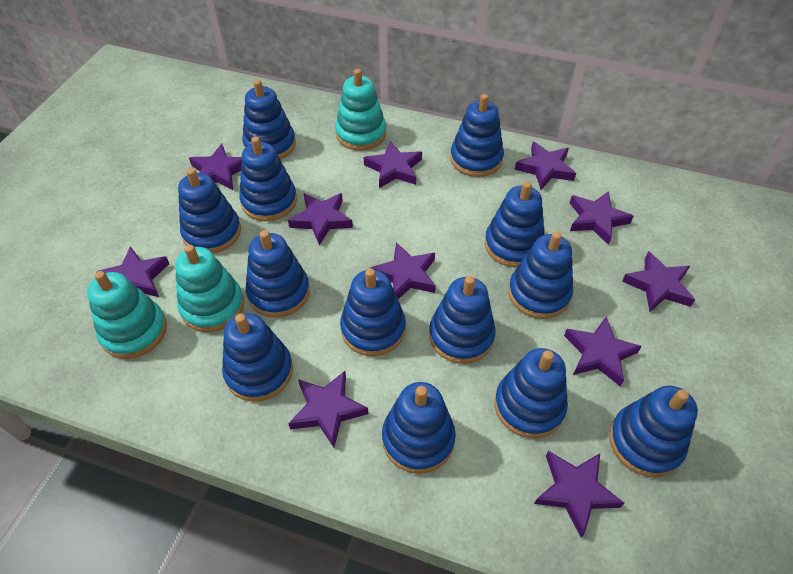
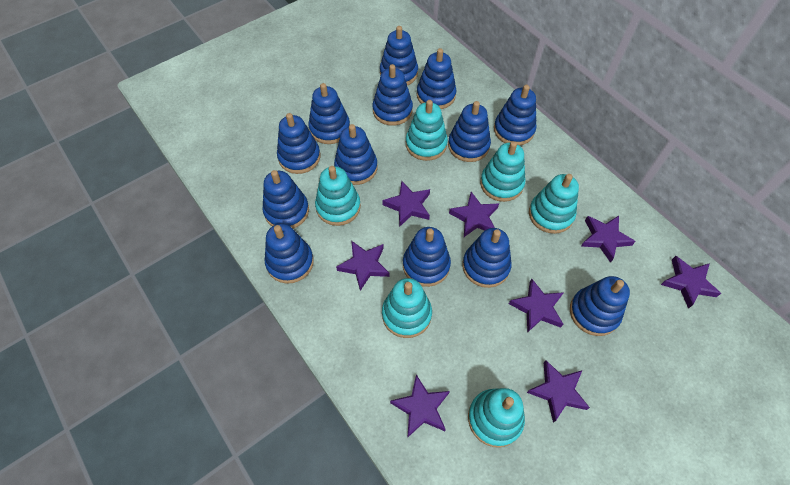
purple star: [97,246,169,297] [189,144,242,190] [288,193,353,245] [288,371,368,448] [364,141,422,188] [370,242,436,299] [515,142,576,189] [534,451,624,538] [564,316,642,386] [570,191,634,245] [622,251,695,312] = 11 -> [336,241,389,291] [382,181,430,227] [390,375,450,437] [449,192,499,237] [509,279,564,333] [527,360,590,423] [581,216,636,263] [661,256,722,309] = 8
turquoise stacking toy: [87,271,167,359] [175,245,244,332] [335,69,386,151] = 3 -> [315,166,361,226] [382,278,432,338] [406,100,448,161] [468,388,525,448] [480,141,525,202] [529,174,579,234] = 6

